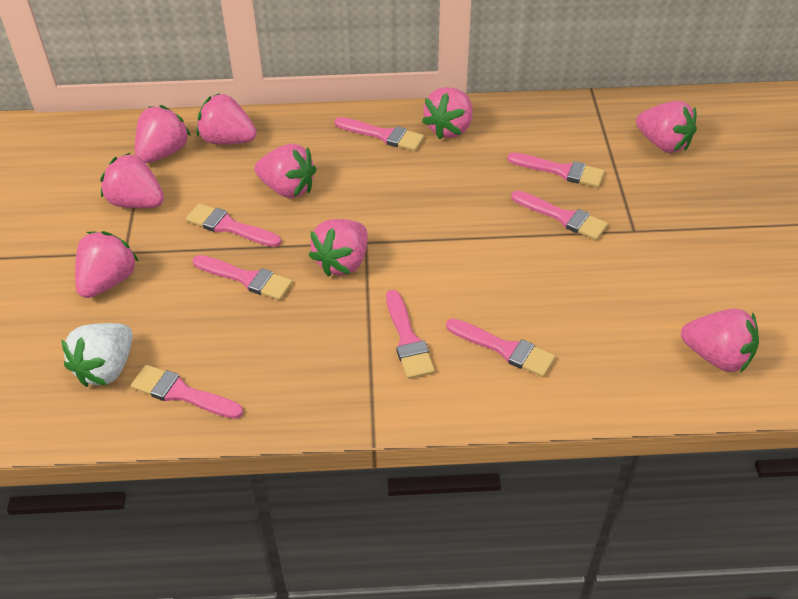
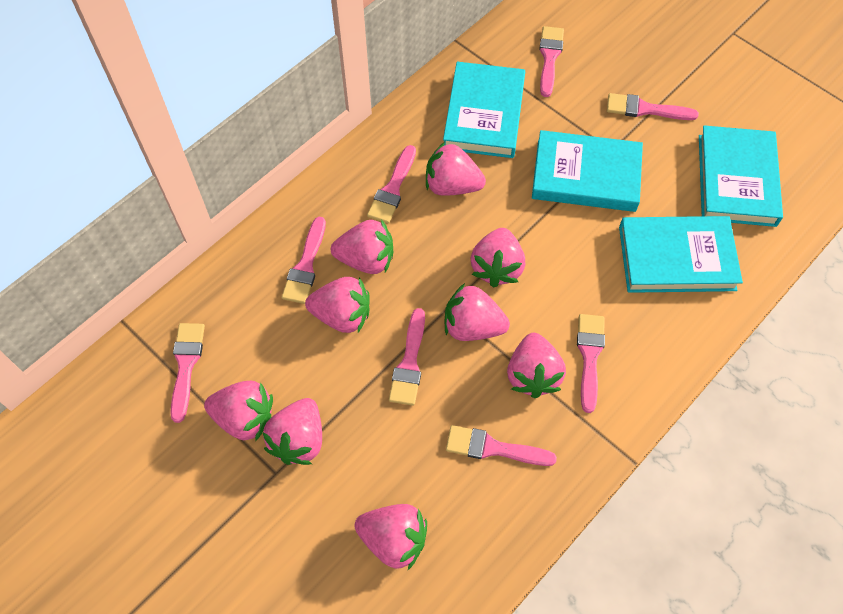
turquoise book: none = 0 -> [443,62,525,158] [532,130,643,212] [619,216,743,293] [699,125,783,227] = 4
white strawberry: [61,323,133,387] = 1 -> none = 0

